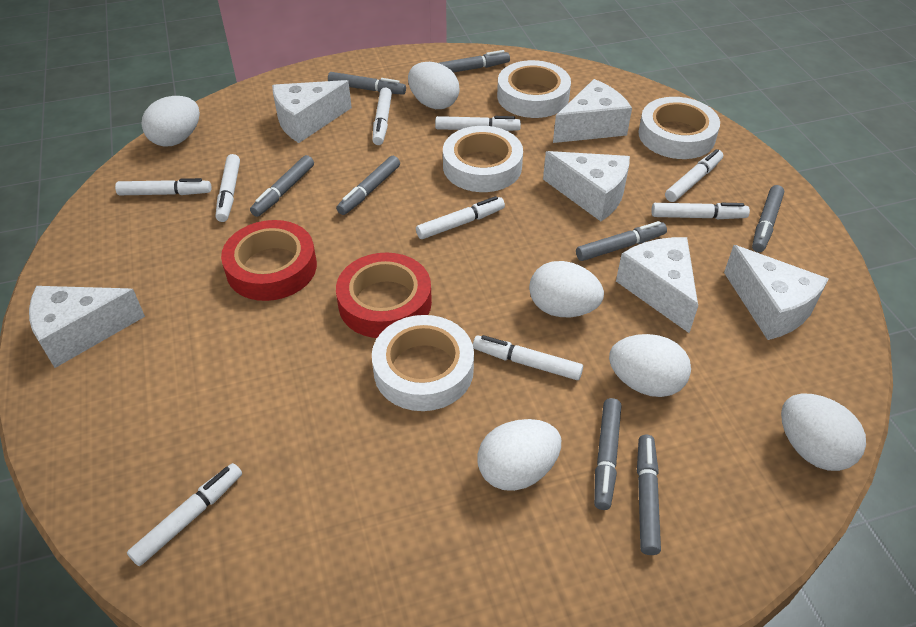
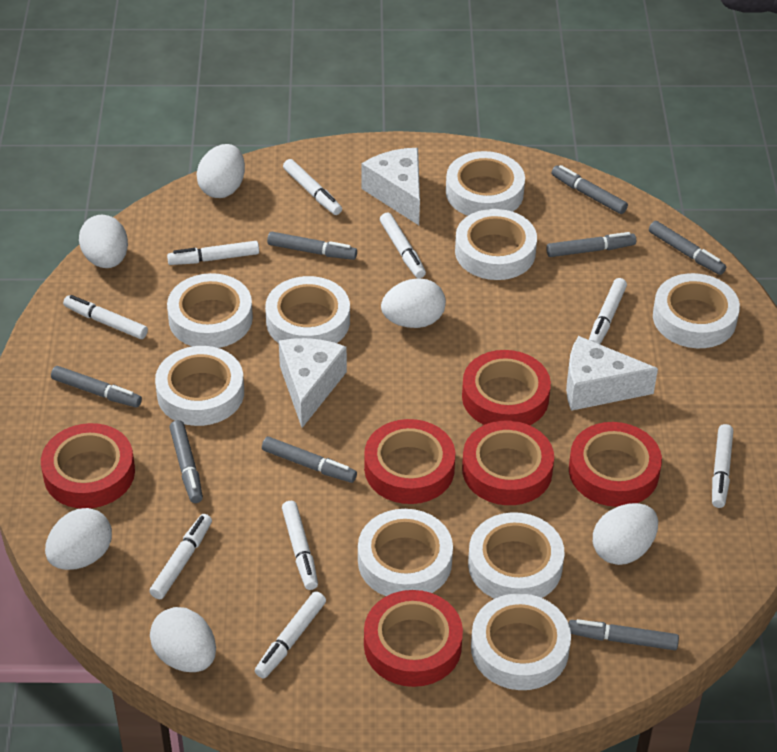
red tape: [221,220,317,301] [336,253,432,338] = 2 -> [41,423,135,508] [364,419,455,504] [364,590,463,687] [462,350,551,425] [462,421,554,505] [569,422,662,507] = 6
white cheese: [29,286,145,368] [272,80,352,143] [543,151,630,221] [553,79,632,143] [616,237,698,333] [724,245,828,340] = 6 -> [279,338,347,428] [361,148,420,225] [566,336,658,411] = 3
white tape: [372,315,474,411] [443,126,523,192] [497,60,571,118] [638,97,720,159] = 4 -> [155,346,244,426] [167,273,253,348] [265,276,350,343] [358,509,453,596] [446,151,525,216] [455,209,537,280] [468,512,564,599] [471,593,571,690] [653,273,740,348] = 9

